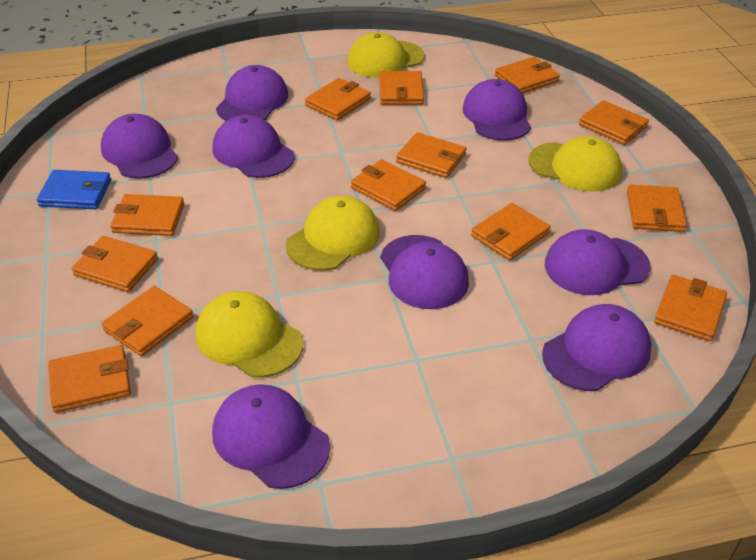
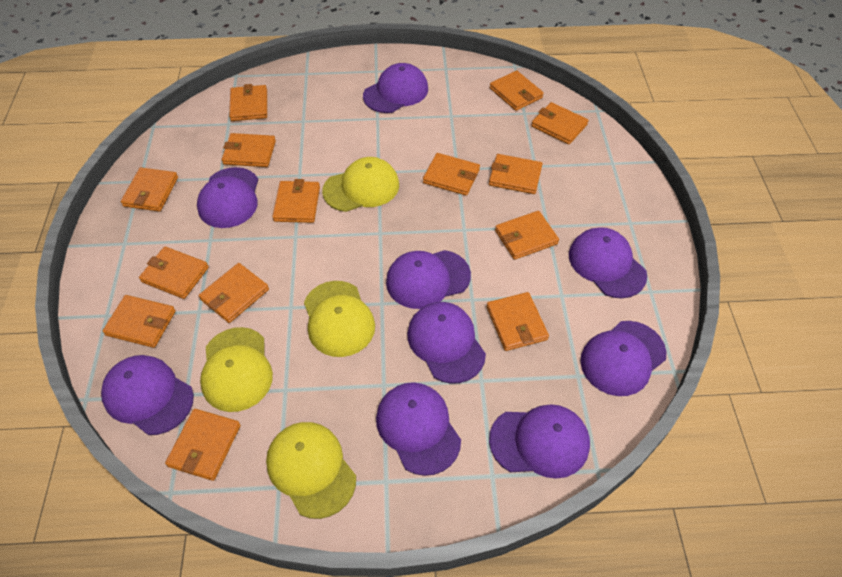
blue wallet: [37,170,111,209] = 1 -> none = 0
orange wallet: [48,345,131,413] [72,236,158,292] [102,286,193,356] [110,194,184,236] [305,78,371,120] [351,159,426,211] [379,71,424,105] [396,132,466,178] [471,203,551,260] [495,57,560,93] [579,100,649,145] [627,184,687,232] [654,275,727,341] = 13 -> [103,295,176,348] [121,167,178,212] [139,246,209,299] [165,409,241,481] [199,263,269,323] [222,133,276,167] [229,84,267,121] [272,179,320,223] [423,153,480,196] [487,292,549,351] [489,154,542,194] [490,71,544,111] [495,211,559,260] [531,102,589,145] = 14
purple cap: [101,114,178,179] [212,115,295,178] [212,384,330,489] [216,65,288,121] [380,235,469,309] [463,79,531,141] [542,304,652,391] [545,229,650,295] = 8 -> [101,355,194,435] [197,167,258,228] [363,63,428,113] [376,382,461,476] [386,250,471,309] [407,302,486,384] [489,404,590,479] [569,227,647,298] [581,321,667,396] = 9

